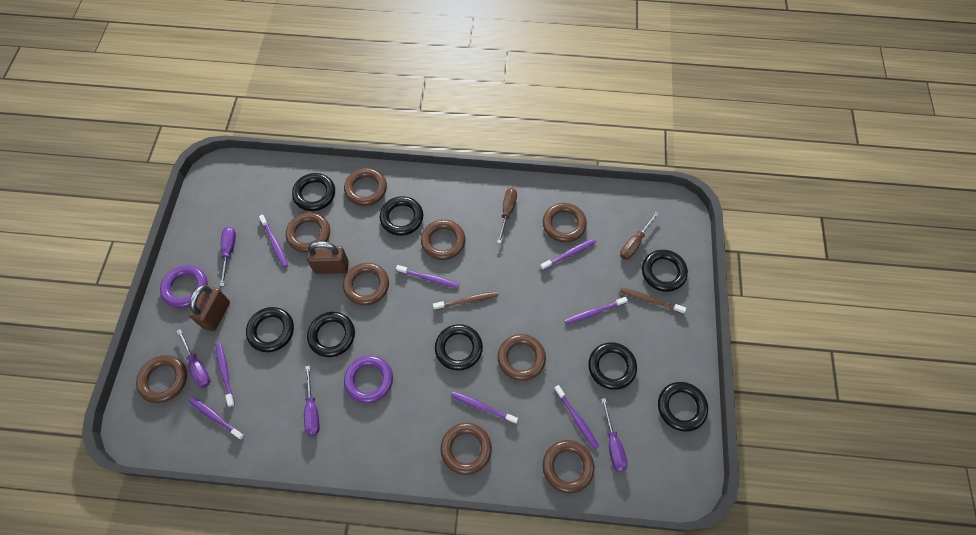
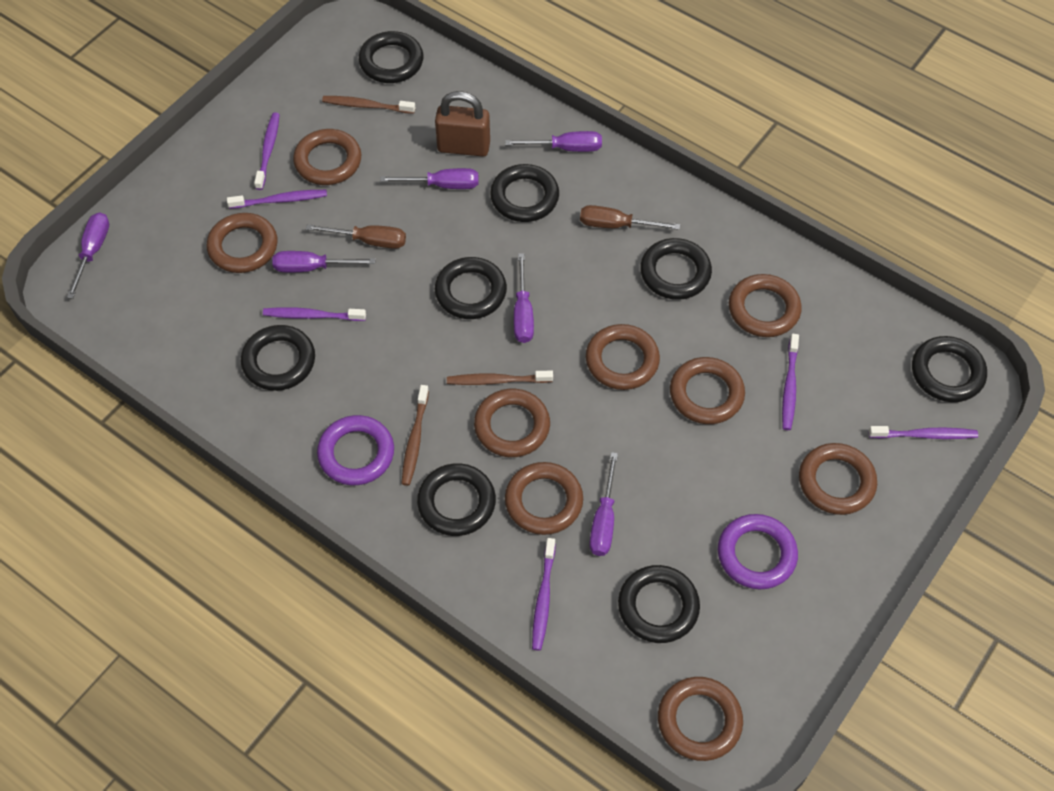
brown padlock: [189,285,230,331] [307,241,349,274] = 2 -> [435,91,490,156] = 1
brown toothbrush: [433,291,498,310] [620,287,686,314] = 2 -> [322,96,415,114] [401,385,429,486] [447,371,553,385] = 3
purple screwdriver: [177,329,211,388] [220,226,236,286] [304,366,320,436] [601,398,627,472] = 4 -> [67,212,109,299] [272,251,375,273] [380,168,478,189] [505,131,602,152] [514,253,534,343] [589,452,618,556] = 6
purple toothbrush: [188,397,245,440] [215,343,235,407] [259,214,288,268] [396,265,459,288] [451,392,518,424] [540,238,596,270] [554,385,599,449] [565,297,628,325] = 8 -> [227,190,327,209] [254,112,280,190] [263,307,366,321] [532,538,556,651] [782,334,799,430] [869,426,978,439] = 6

